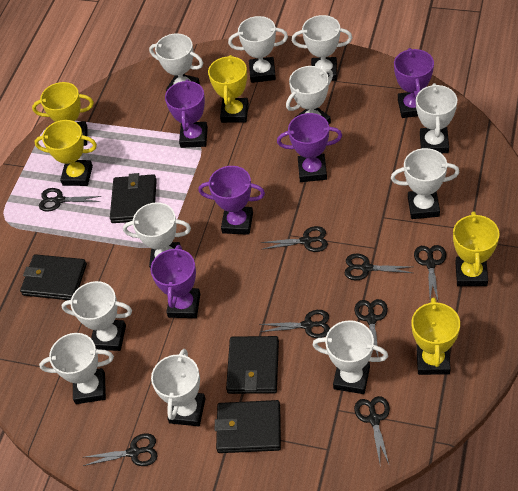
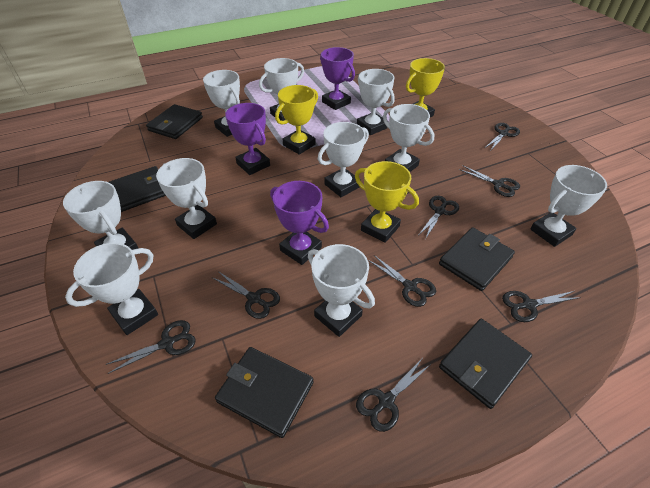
black wallet: [20,254,87,300] [110,173,157,223] [215,400,281,453] [226,336,279,394] = 4 -> [109,166,166,212] [146,104,203,139] [215,347,314,438] [439,227,515,291] [439,319,532,409] = 5
purple trophy: [150,245,200,318] [165,79,208,148] [199,166,265,235] [277,113,342,182] [394,48,434,118] = 5 -> [225,103,270,175] [270,181,329,265] [320,47,355,110] = 3
white trophy: [39,333,114,404] [62,281,132,351] [123,202,191,270] [149,34,203,92] [151,349,205,426] [228,16,288,83] [286,66,333,124] [292,15,352,81] [313,320,388,394] [391,148,460,219] [416,83,457,153] = 11 -> [63,181,138,250] [65,243,158,335] [156,158,217,239] [203,70,240,137] [259,58,304,121] [308,244,375,337] [318,122,369,197] [357,69,395,135] [383,104,434,172] [530,165,607,247] = 10
yellow trophy: [32,82,94,146] [34,120,97,186] [208,55,249,123] [411,297,460,375] [453,211,499,286] = 5 -> [275,85,318,155] [355,161,419,243] [406,58,445,117] = 3

